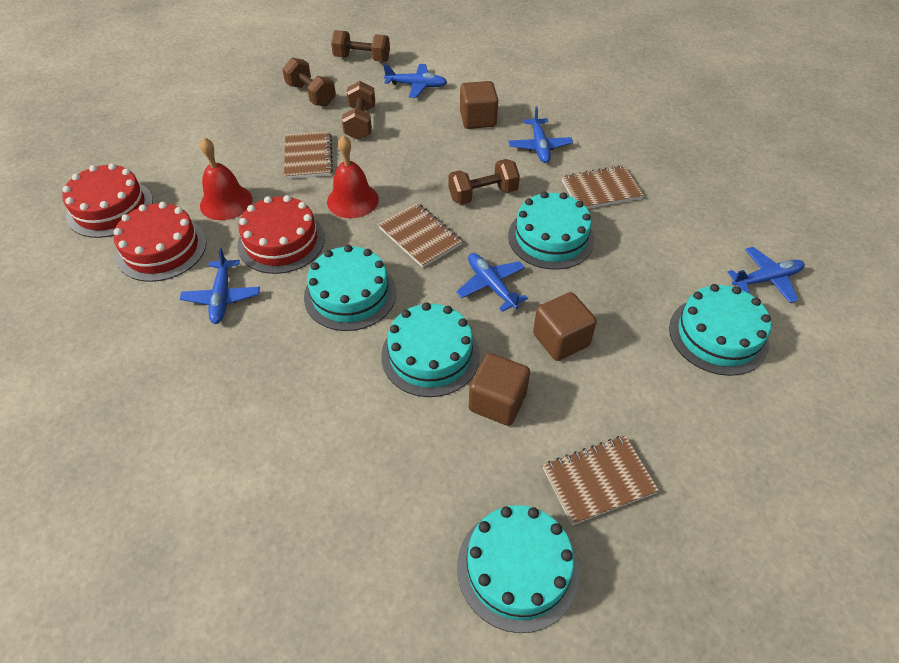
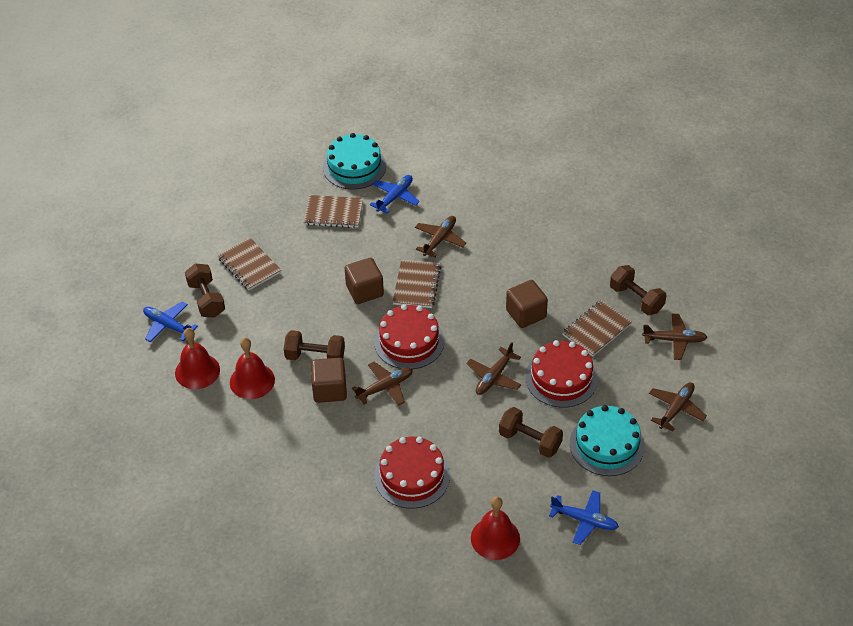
blue plane: [180,248,260,324] [383,64,447,98] [456,253,528,312] [508,107,573,163] [728,247,805,303] = 5 -> [143,301,198,342] [370,175,420,214] [549,490,619,545] = 3
brown plane: none = 0 -> [352,362,413,406] [415,216,466,257] [466,342,521,395] [642,314,707,360] [649,382,707,432] = 5
red bell: [200,138,252,220] [327,135,379,218] = 2 -> [175,328,220,389] [230,338,275,399] [471,496,520,560] = 3
turquoise cake: [304,245,396,331] [381,302,480,397] [457,505,579,633] [508,192,594,270] [669,284,771,376] = 5 -> [323,133,386,190] [570,405,645,476] = 2

